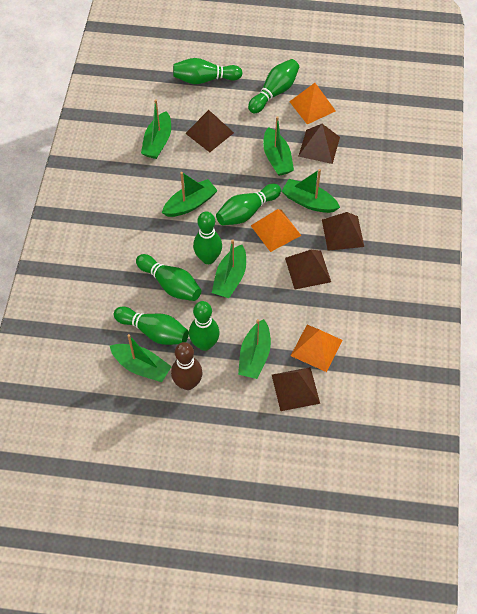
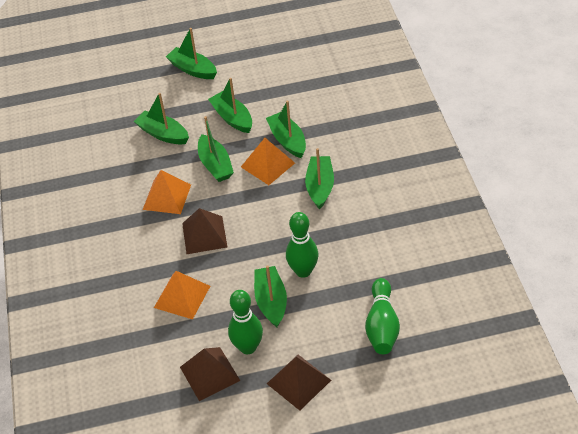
brown bowling pin: [171,342,203,390] = 1 -> none = 0
brown pyramid: [185,110,234,152] [272,367,320,411] [285,250,331,289] [298,124,340,164] [322,212,364,251] = 5 -> [180,347,240,401] [182,208,227,254] [267,355,331,411] = 3
green bowling pin: [114,306,189,345] [136,254,201,301] [173,58,243,84] [189,301,220,351] [193,212,222,264] [216,184,281,225] [248,59,299,113] = 7 -> [228,290,263,354] [286,212,319,278] [365,278,400,354] = 3

